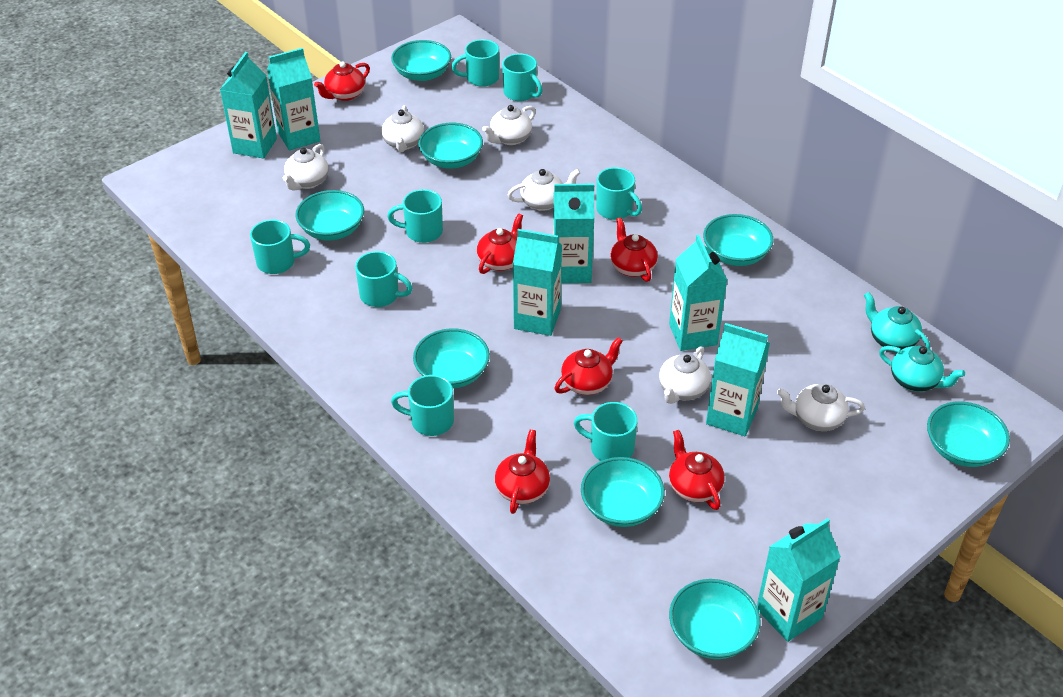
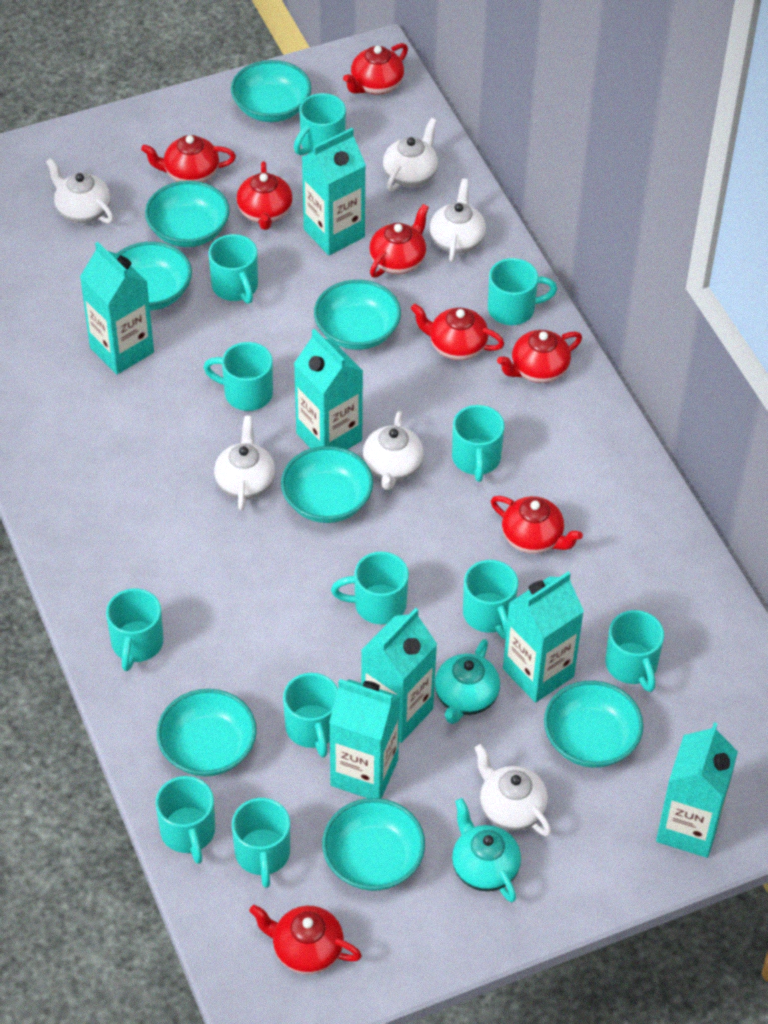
red teapot: [314,61,370,101] [477,213,523,274] [495,429,550,514] [555,337,623,395] [610,217,658,282] [669,430,725,510] = 6 -> [141,135,236,183] [237,161,293,230] [249,905,362,974] [343,43,408,95] [369,204,429,278] [411,304,504,360] [491,496,583,554] [497,330,582,383] = 8
turquoise mug: [250,220,310,274] [355,251,413,307] [387,189,443,243] [391,375,454,436] [451,39,499,87] [502,54,543,101] [573,402,638,461] [596,167,642,220] = 8 -> [106,588,164,671] [155,776,215,864] [203,342,273,411] [208,234,258,304] [232,798,290,888] [283,673,338,757] [294,93,346,155] [331,552,409,624] [452,405,505,482] [463,560,518,640] [488,258,557,325] [605,610,664,692] = 12

